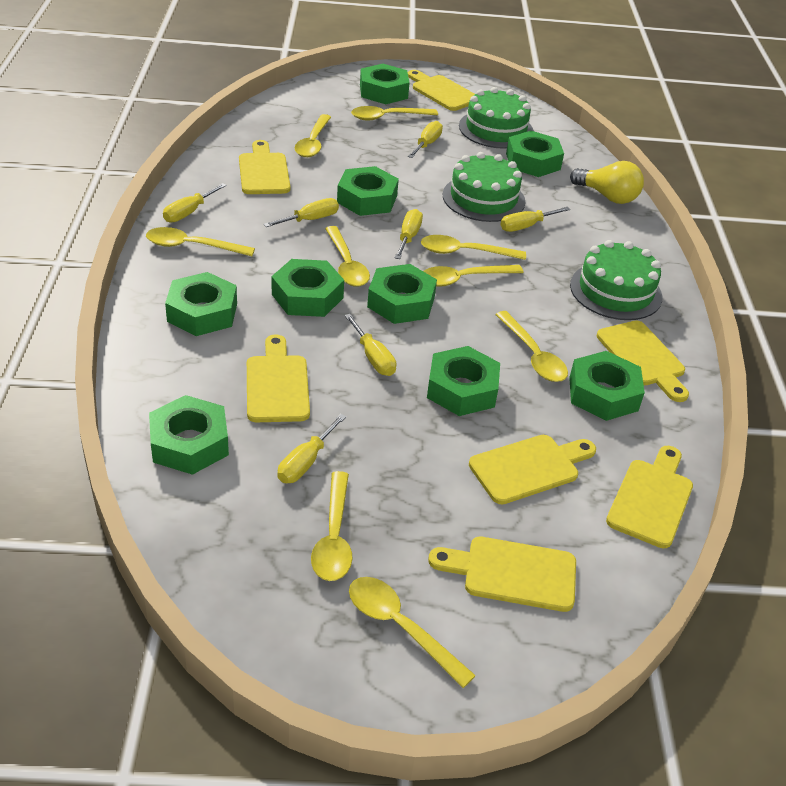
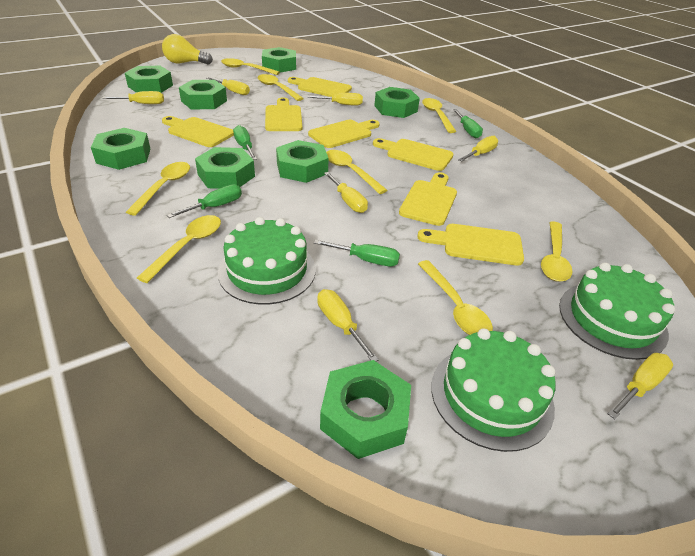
green nut: [149,395,229,475] [165,272,237,336] [272,259,344,317] [337,166,399,216] [360,64,410,104] [367,264,437,324] [427,346,500,416] [506,131,564,177] [569,351,645,421] = 9 -> [91,128,150,170] [125,65,173,93] [179,80,227,109] [195,147,255,189] [262,47,296,73] [276,140,329,183] [320,360,411,459] [374,87,420,118] = 8
green screwdriver: none = 0 -> [167,184,242,218] [233,125,257,160] [314,240,400,266] [453,109,483,138] = 4
yellow spoon: [146,227,255,256] [295,114,331,157] [311,471,352,581] [325,226,370,287] [349,577,476,688] [351,106,438,121] [421,235,526,260] [423,265,524,287] [495,311,568,382] = 9 -> [126,162,190,216] [137,215,221,283] [221,58,280,75] [258,74,304,101] [326,150,387,194] [418,260,493,335] [422,98,457,133] [541,221,573,282] = 8

